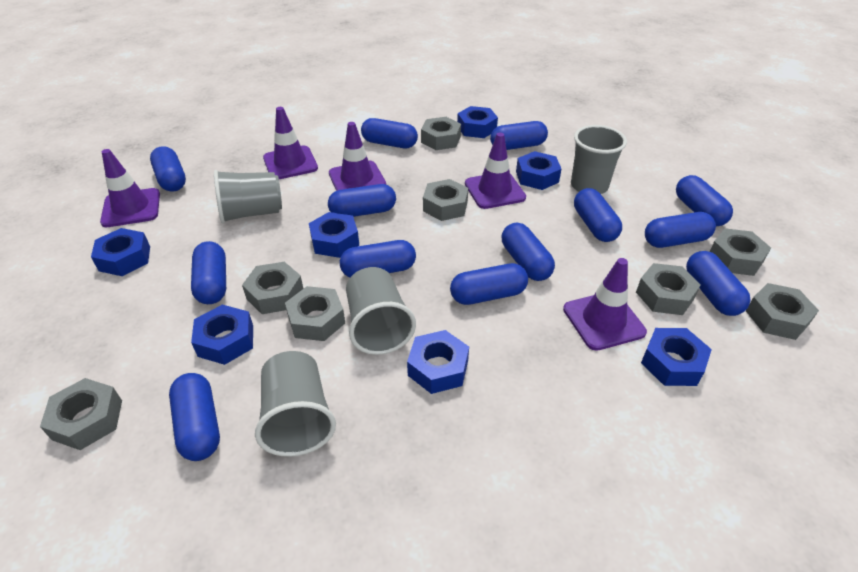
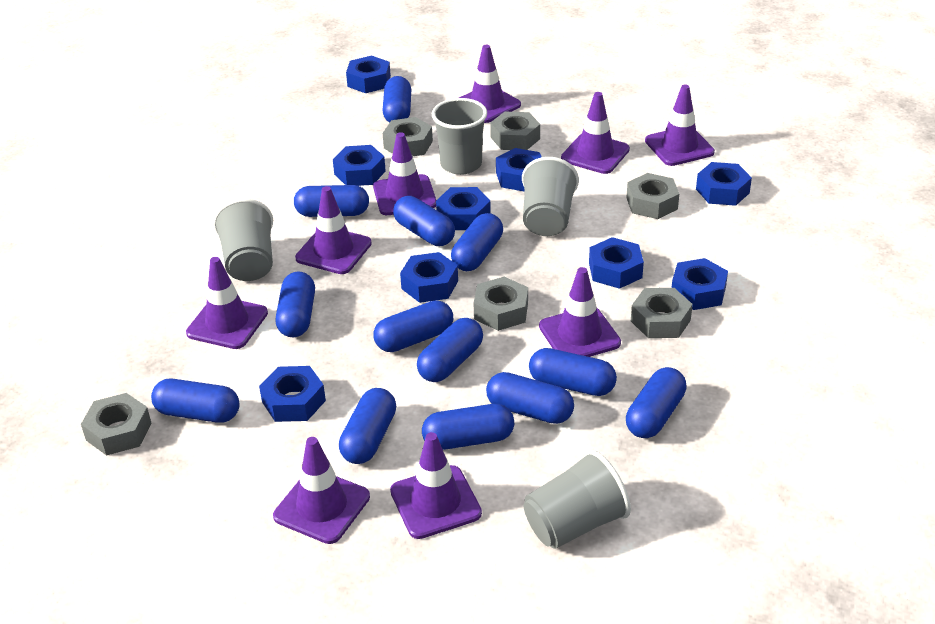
blue nut: [91,228,150,276] [191,305,253,365] [309,212,359,258] [407,330,469,394] [457,106,498,138] [516,151,561,190] [641,328,712,386] = 7 -> [259,366,326,422] [333,145,386,186] [346,55,391,93] [400,252,458,303] [436,187,491,230] [496,148,542,192] [589,237,644,289] [672,258,728,310] [696,162,752,206] = 9
grey nut: [40,378,122,450] [242,262,303,314] [285,286,345,341] [421,117,461,150] [423,179,468,221] [636,263,701,315] [710,228,771,276] [746,283,819,340] = 8 -> [81,393,151,456] [383,117,433,156] [474,277,528,331] [490,112,540,150] [626,173,679,219] [631,288,693,338] = 6
purple traffic cone: [100,149,160,227] [263,107,318,179] [329,122,386,191] [465,132,526,209] [563,258,647,351] = 5 -> [186,257,268,349] [273,437,370,544] [295,186,372,274] [373,132,436,215] [390,432,482,539] [459,45,521,123] [539,267,621,357] [561,92,630,174] [645,85,715,166] = 9

